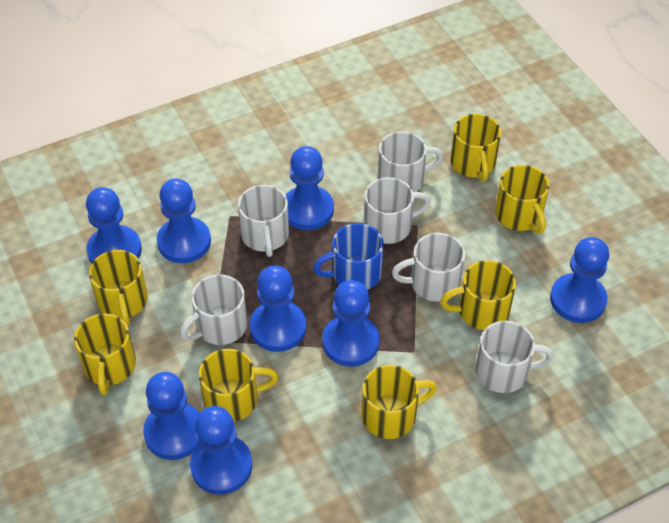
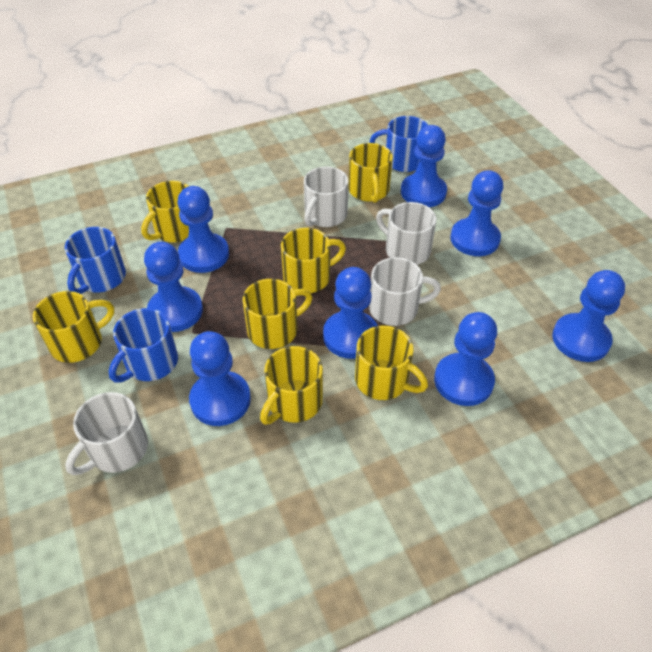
blue mug: [313,223,384,290] = 1 -> [65,227,126,294] [109,308,178,382] [370,116,428,172] = 3
white mug: [180,274,248,345] [238,185,289,257] [364,177,431,244] [378,131,443,192] [392,233,465,302] [475,321,554,393] = 6 -> [66,392,148,475] [304,167,349,227] [369,257,441,326] [376,202,437,265] = 4

